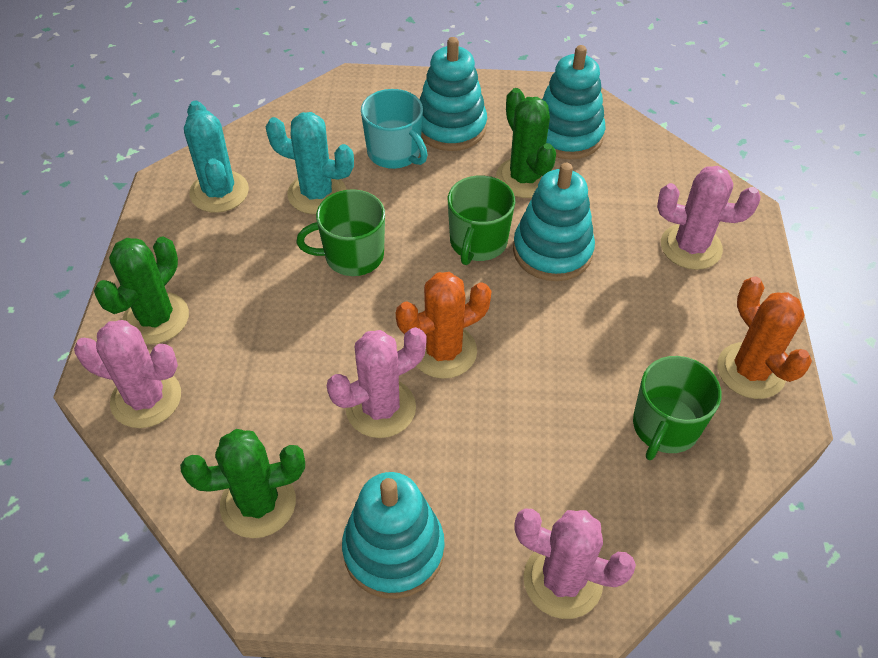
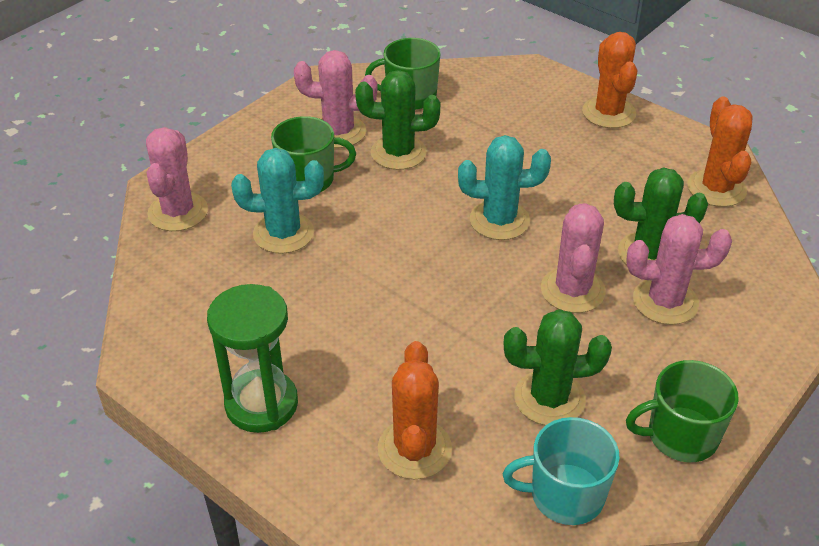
green hourglass: none = 0 -> [207,284,298,433] = 1
orange cactus: [396,272,492,379] [717,276,812,399] = 2 -> [378,341,452,479] [582,32,637,128] [688,96,753,207] = 3
turquoise stacking toy: [342,472,445,599] [419,37,487,151] [513,163,595,281] [542,45,606,159] = 4 -> none = 0

